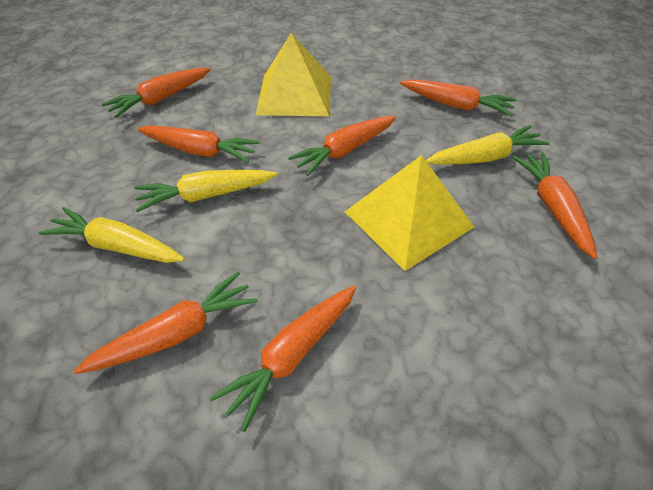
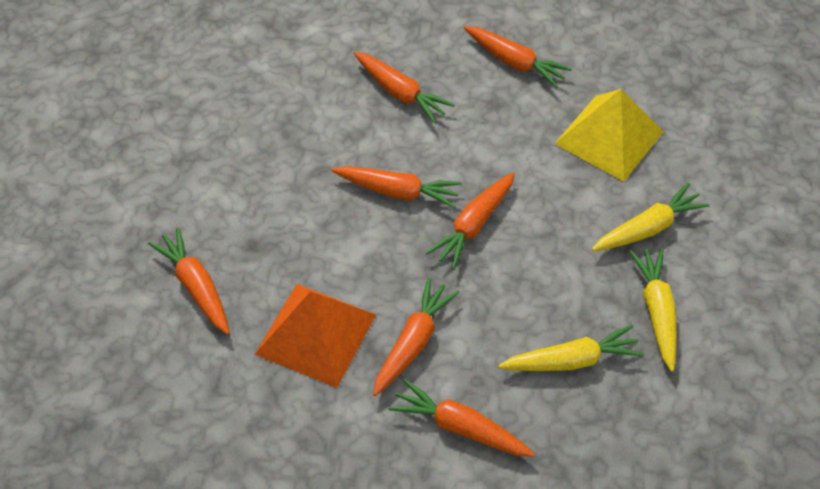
orange pyramid: none = 0 -> [255,284,376,388] = 1
yellow pyramid: [256,33,331,116] [345,155,474,271] = 2 -> [554,89,664,182] = 1

